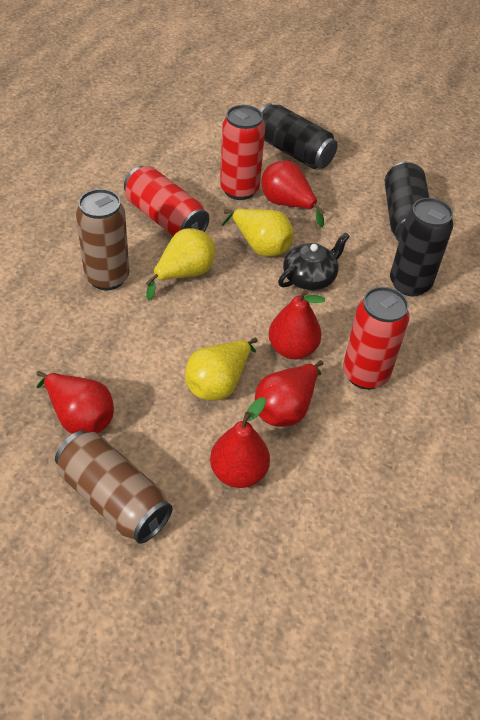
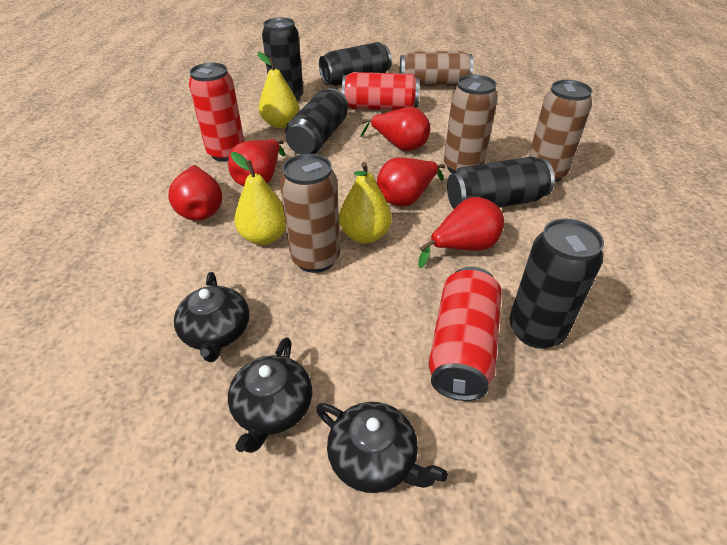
black can: [260,103,338,169] [385,162,429,241] [390,198,453,296] = 3 -> [262,17,304,102] [285,88,348,154] [319,42,392,86] [447,157,555,209] [510,219,604,349] = 5
black teapot: [278,232,350,291] = 1 -> [174,272,250,362] [228,337,312,453] [316,402,448,493] = 3
brown can: [55,430,173,544] [76,189,130,290] = 2 -> [280,154,340,273] [400,51,473,86] [444,75,498,174] [528,80,592,183] = 4

